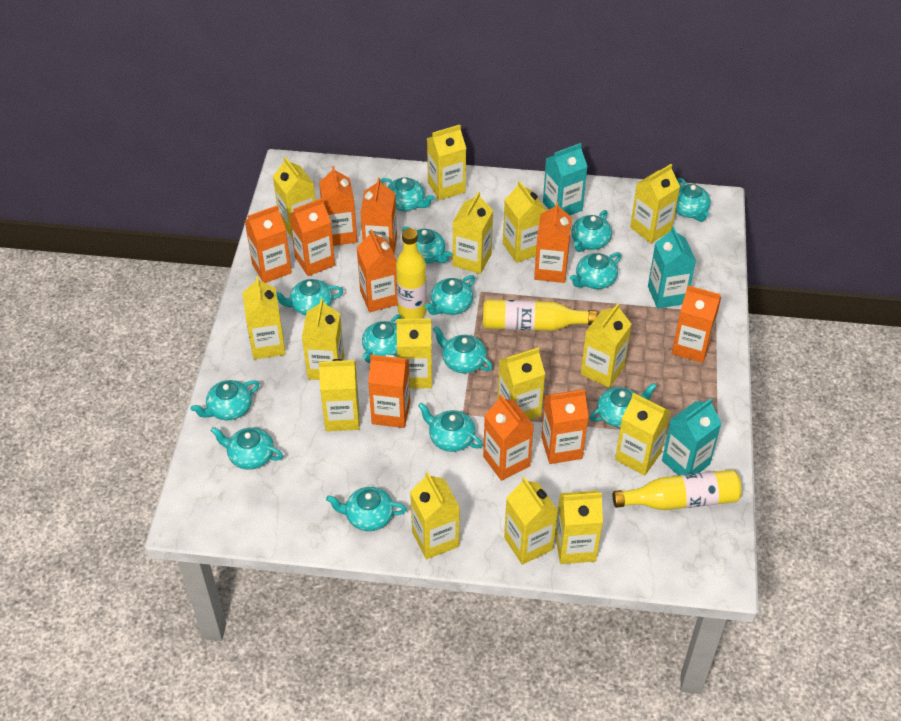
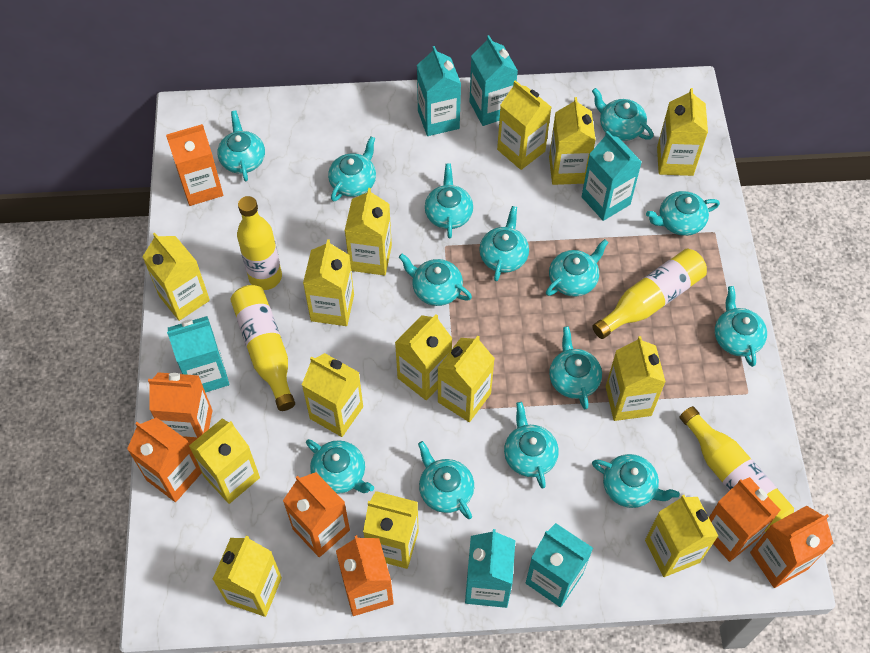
orange carton: [244,205,292,283] [289,198,335,276] [319,166,357,246] [356,229,398,312] [360,178,397,254] [368,355,410,428] [483,394,534,481] [534,202,572,283] [541,390,589,464] [672,285,721,363] = 10 -> [127,417,202,502] [148,372,213,445] [166,124,223,206] [283,472,350,557] [336,535,394,616] [709,477,781,562] [750,506,833,588] = 7
turquoise carton: [543,143,588,215] [648,226,696,309] [662,398,722,476] = 3 -> [167,316,229,393] [417,46,461,136] [465,529,515,608] [470,35,518,126] [526,523,593,607] [582,131,642,221] = 6
yellow bottle: [396,228,427,319] [483,300,597,331] [613,470,742,510] = 3 -> [231,285,295,411] [237,196,282,290] [592,249,707,339] [679,406,794,532] = 4
yellow carton: [243,276,286,359] [273,157,315,238] [302,299,344,380] [319,359,359,431] [396,318,432,389] [410,472,460,559] [427,125,466,200] [452,192,493,274] [497,347,545,420] [503,181,546,263] [504,477,558,565] [555,491,603,564] [581,303,631,388] [615,393,671,476] [630,164,680,243] = 15 -> [142,233,210,321] [189,419,260,504] [212,536,282,617] [302,353,363,437] [303,239,354,326] [345,188,392,276] [363,491,419,569] [395,314,453,400] [438,336,495,422] [497,80,551,170] [549,97,596,185] [606,336,665,421] [645,495,718,577] [657,88,708,176] = 14

